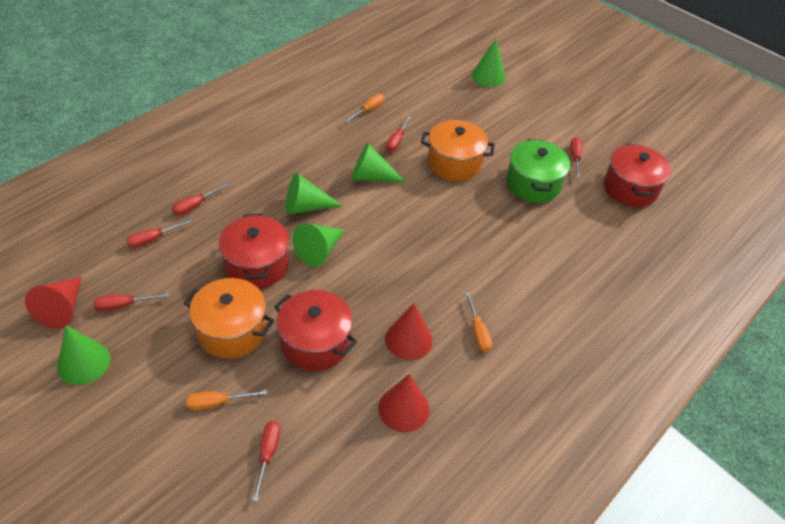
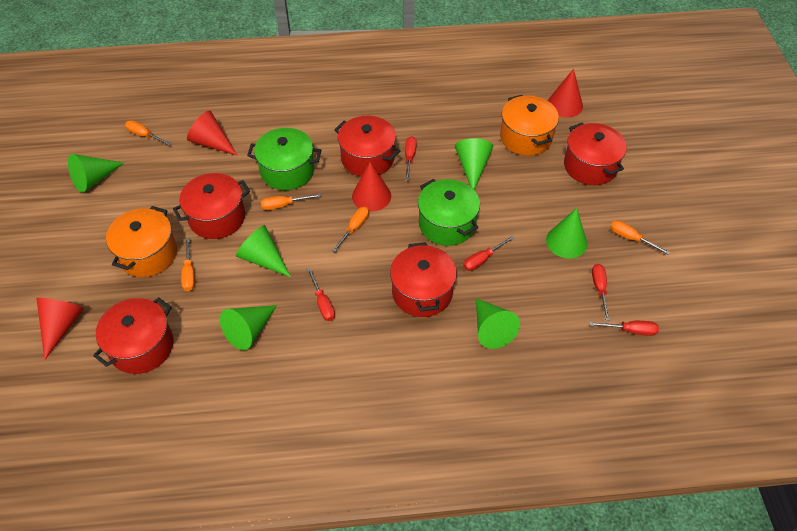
green cone: [57,325,111,385] [286,173,343,215] [292,223,345,267] [352,143,406,183] [472,39,505,87] = 5 -> [68,154,124,193] [220,305,277,350] [236,225,291,277] [455,138,493,190] [476,298,520,349] [546,208,587,259] = 6
green pot: [506,139,570,203] = 1 -> [247,128,321,190] [418,179,480,246] = 2
orange screwdriver: [186,390,267,410] [344,94,385,122] [465,292,492,352] = 3 -> [125,120,172,145] [181,238,195,291] [261,193,321,210] [332,207,369,252] [610,220,670,255] = 5
red cone: [25,277,81,329] [378,374,430,432] [385,303,433,360] = 3 -> [36,298,84,360] [187,111,238,156] [352,162,391,211] [548,69,583,117] = 4
red pot: [219,213,289,289] [274,290,357,371] [604,144,671,207] = 3 -> [93,297,174,374] [173,173,250,239] [334,116,400,177] [390,242,457,317] [564,122,627,185] = 5
red screwdriver: [93,293,170,311] [126,219,193,248] [172,183,230,216] [252,421,280,501] [386,115,412,152] [570,137,582,178] = 6 -> [307,268,335,321] [405,136,417,181] [463,236,514,271] [589,321,659,336] [592,264,610,321] = 5

